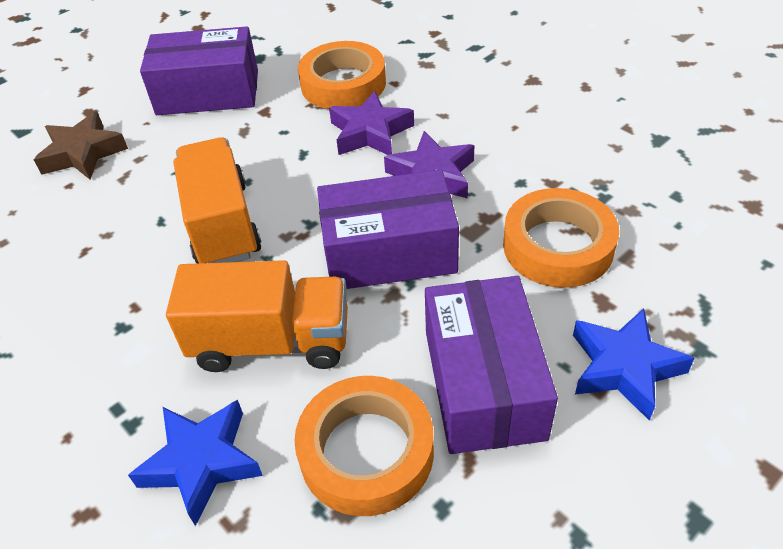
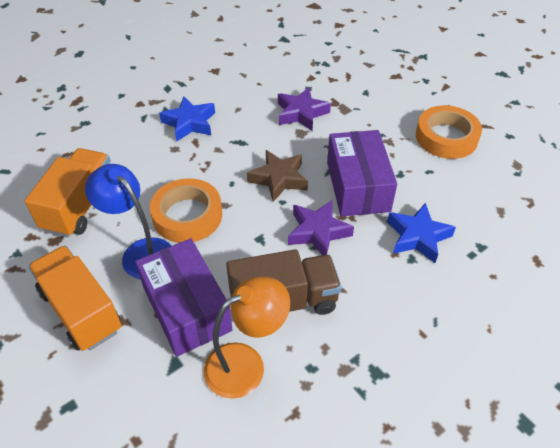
blue lamp: none = 0 -> [85,164,171,279] = 1
brown truck: none = 0 -> [226,249,342,315] = 1
orange lamp: none = 0 -> [204,277,290,399] = 1
orange tape: [294,376,434,516] [298,41,386,109] [503,188,619,288] = 3 -> [150,178,222,243] [416,105,482,159] = 2
purple box: [140,26,258,115] [317,170,459,289] [425,276,558,454] = 3 -> [135,238,233,357] [327,130,397,217] = 2

